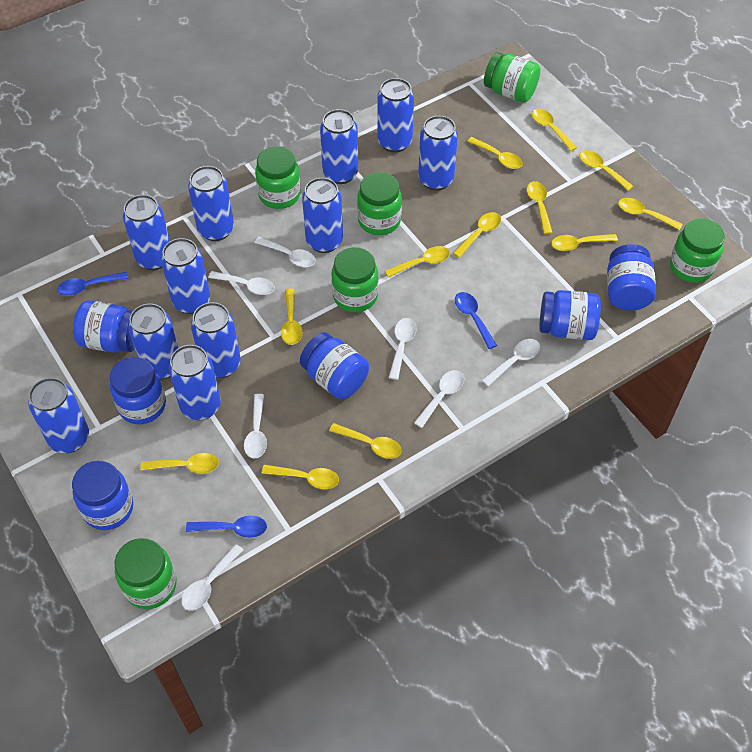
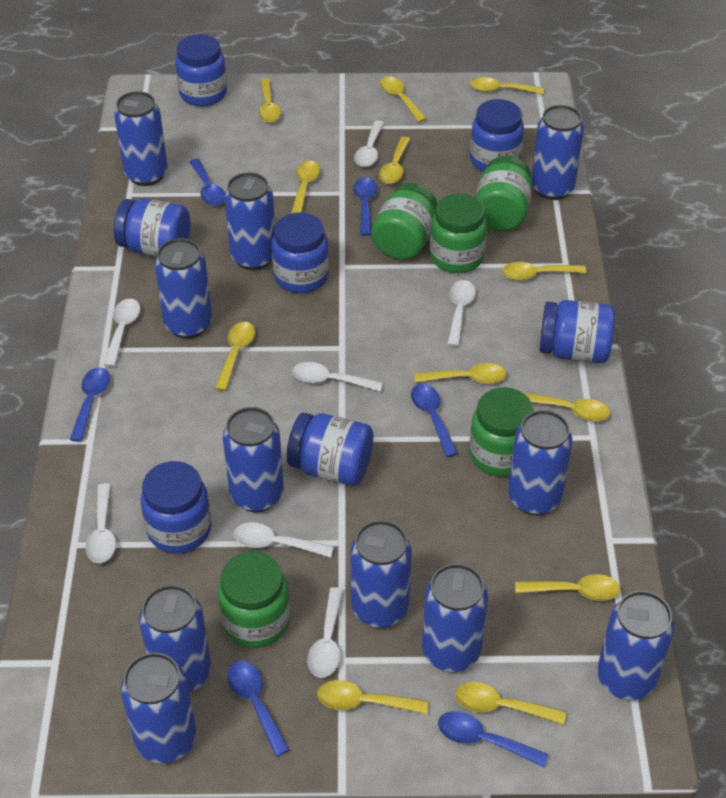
blue jar: [72,461,133,530] [73,300,135,353] [110,357,166,424] [300,332,369,399] [540,290,601,340] [607,244,656,311] = 6 -> [114,199,190,257] [141,461,211,554] [175,34,227,106] [272,212,329,293] [287,413,373,486] [470,99,524,172] [540,300,615,363] = 7
blue spoon: [57,272,129,296] [186,515,267,538] [455,292,497,349] = 3 -> [70,367,110,442] [189,159,225,206] [227,660,290,757] [353,177,377,236] [411,384,458,457] [438,711,548,767] = 6
green jar: [115,538,177,609] [255,146,301,209] [331,247,378,312] [357,172,402,235] [484,52,541,103] [670,218,725,283] = 6 -> [218,552,290,648] [371,183,437,260] [430,193,487,273] [469,387,534,476] [475,156,532,231] = 5

